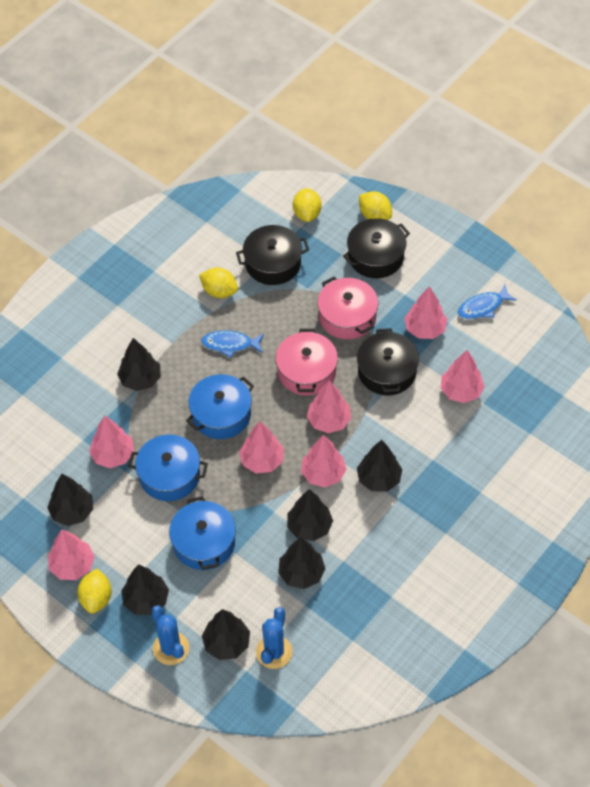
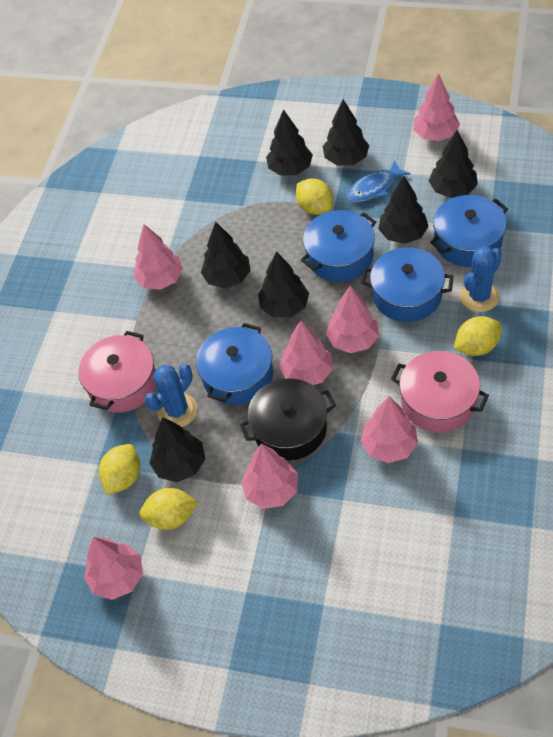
black pot: [236,225,309,285] [343,218,410,278] [357,328,419,395] = 3 -> [239,378,336,460] = 1
blue fish: [201,330,264,358] [458,285,517,319] = 2 -> [347,160,410,202] = 1
blue pot: [128,434,208,501] [169,496,236,570] [186,374,254,439] = 3 -> [196,323,273,405] [301,210,376,282] [362,247,453,322] [430,195,508,267] = 4

